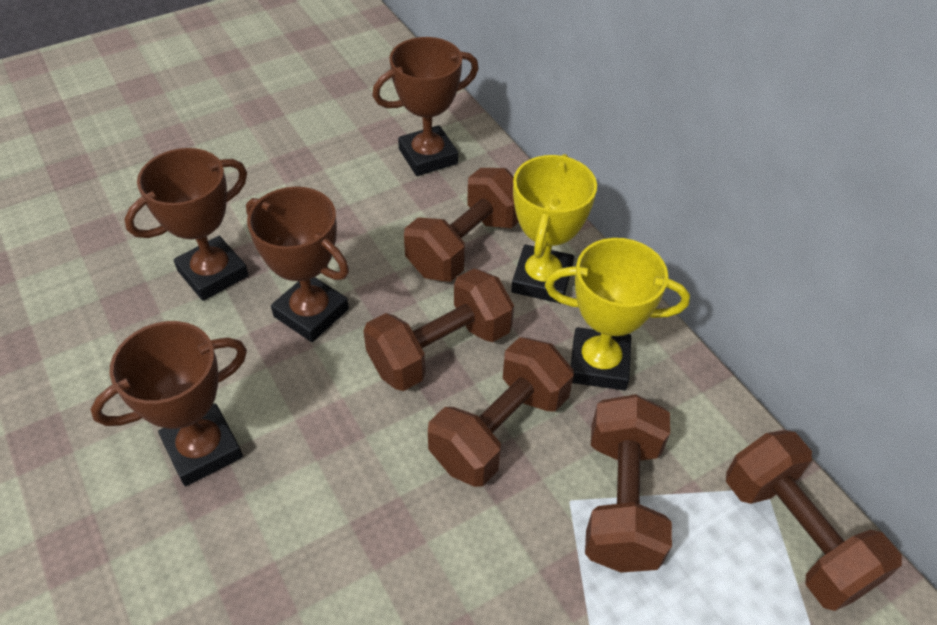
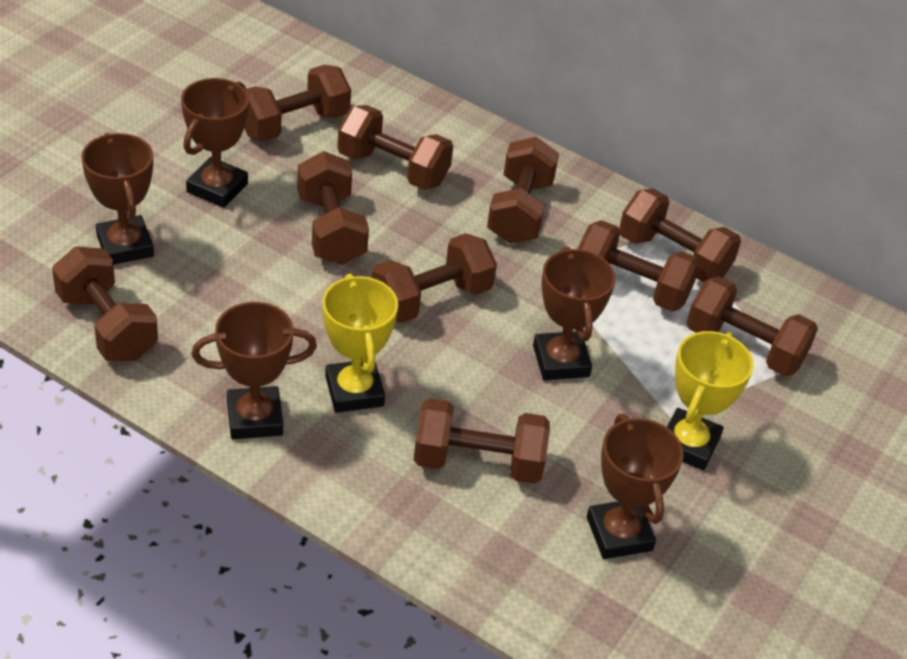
brown dumbbell: [364,268,514,391] [404,168,519,282] [428,337,574,487] [585,394,672,573] [726,430,902,611] = 5 -> [52,247,158,361] [244,65,351,141] [297,151,369,265] [337,105,453,190] [372,233,497,323] [414,398,550,484] [487,137,559,244] [578,220,700,312] [619,189,741,282] [686,276,818,376] = 10
brown trophy: [91,321,247,486] [124,148,249,301] [246,187,349,342] [372,37,479,176] = 4 -> [81,133,154,265] [181,78,249,208] [192,302,317,439] [533,246,616,380] [587,414,683,559] = 5

